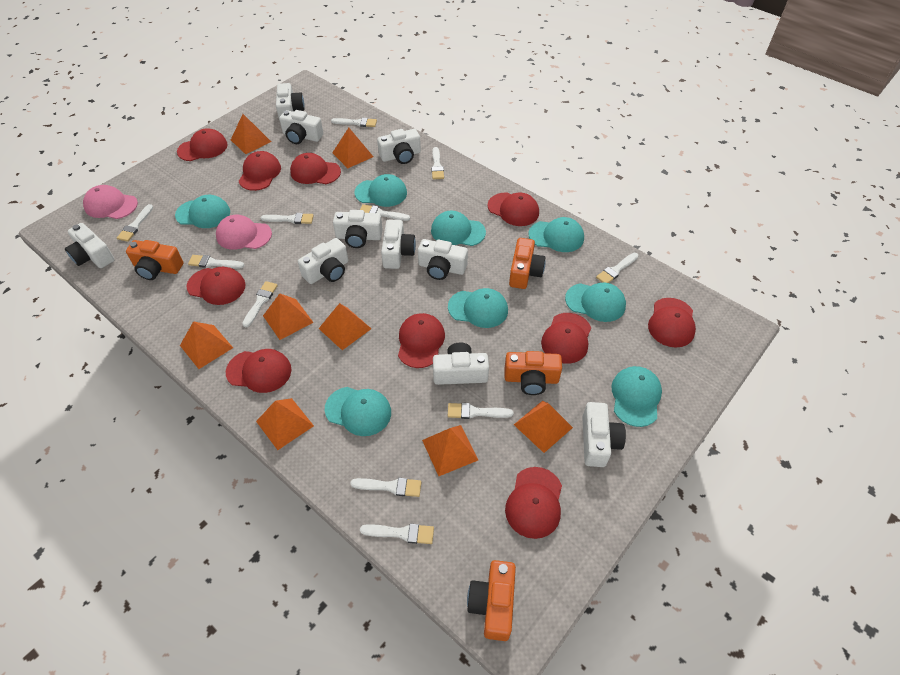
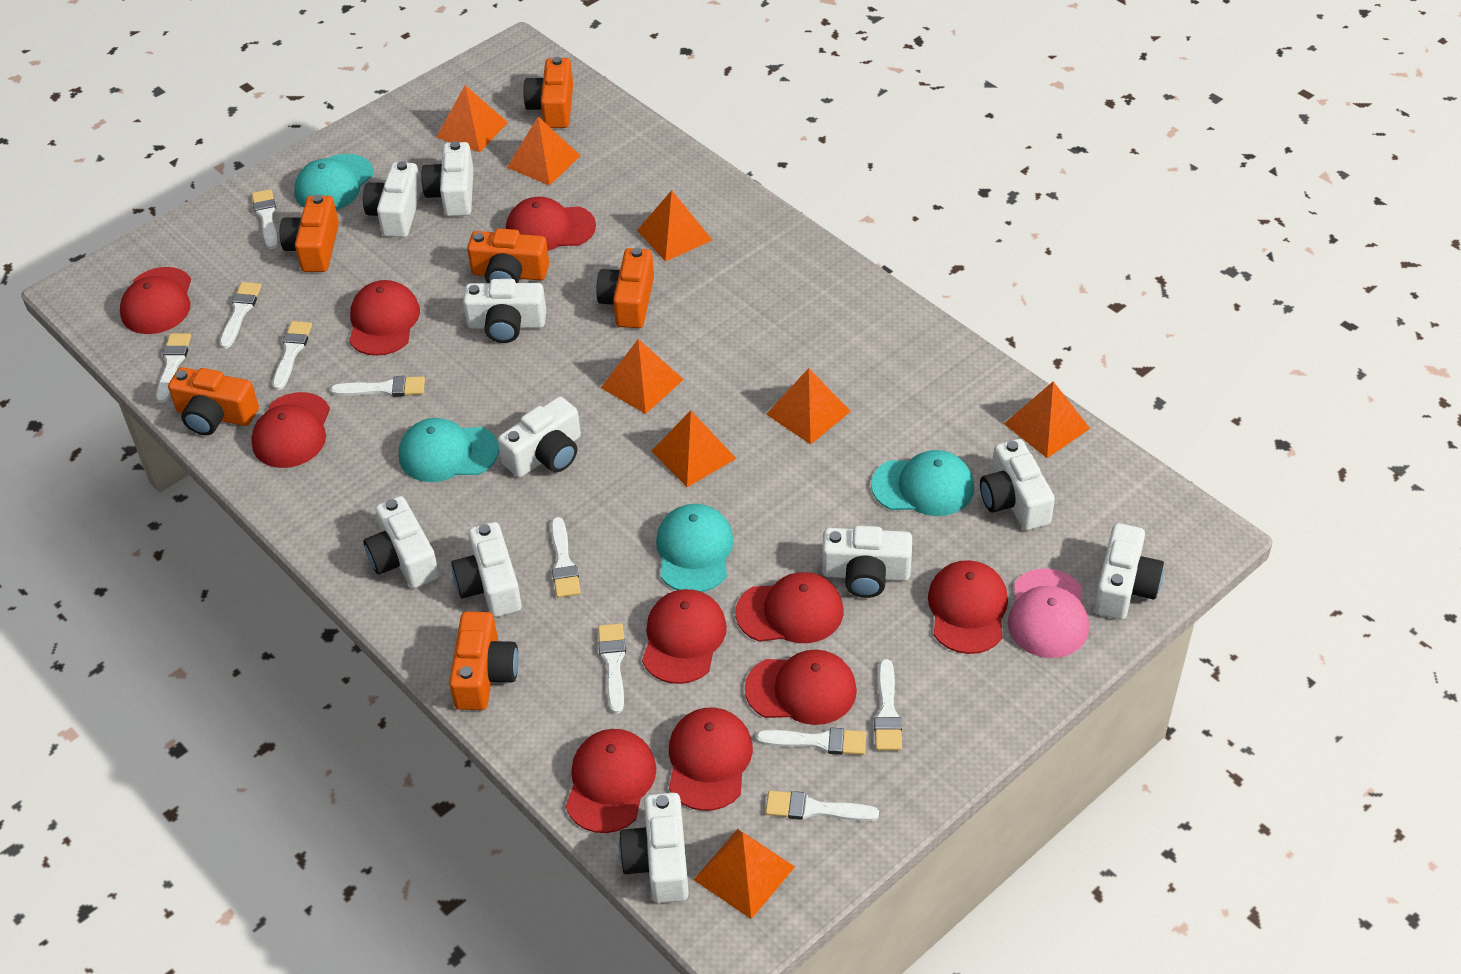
orange camera: [126,240,183,280] [467,560,516,641] [505,351,562,395] [509,238,546,289] = 4 -> [168,367,259,435] [280,195,339,272] [449,612,519,710] [467,228,549,283] [523,57,573,128] [596,248,654,328] = 6
pink cap: [83,185,138,219] [216,215,272,250] = 2 -> [1008,568,1089,658] = 1
turquoise cap: [175,195,230,228] [325,387,391,436] [355,174,407,207] [431,211,486,246] [448,288,508,328] [528,217,584,252] [565,283,626,322] [611,366,662,427] = 8 -> [294,154,373,210] [399,418,499,482] [656,504,734,592] [871,450,974,516] = 4
white brush: [117,204,153,242] [188,255,244,269] [242,281,278,327] [261,213,314,224] [331,118,377,127] [350,478,421,497] [360,204,410,221] [360,524,434,544] [431,147,444,179] [448,403,513,419] [596,253,638,283] = 11 -> [156,333,191,403] [220,282,262,349] [252,189,278,249] [273,321,312,390] [331,376,425,397] [551,517,581,598] [598,623,626,714] [756,728,866,755] [765,791,879,821] [874,659,902,751] = 10

